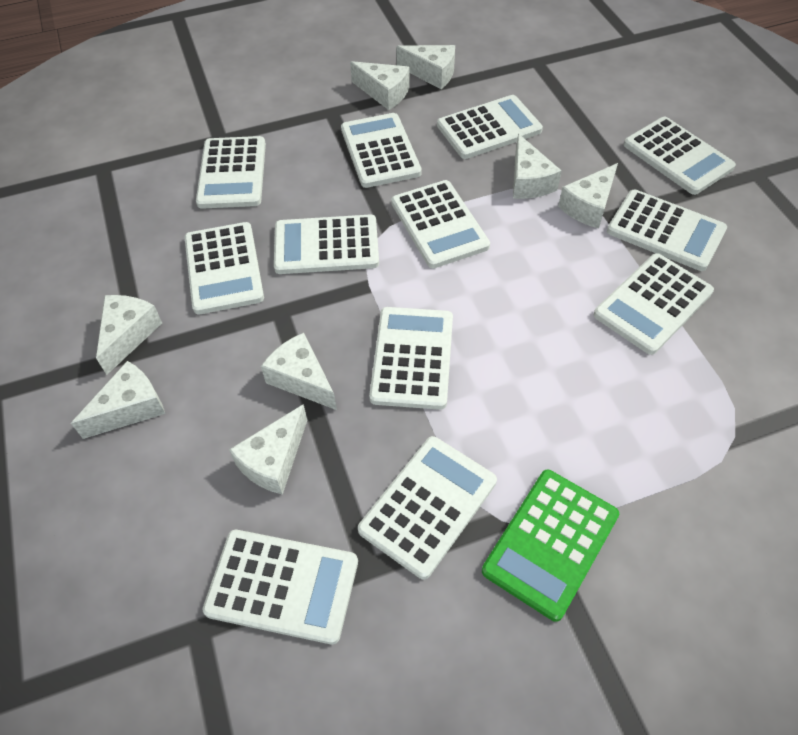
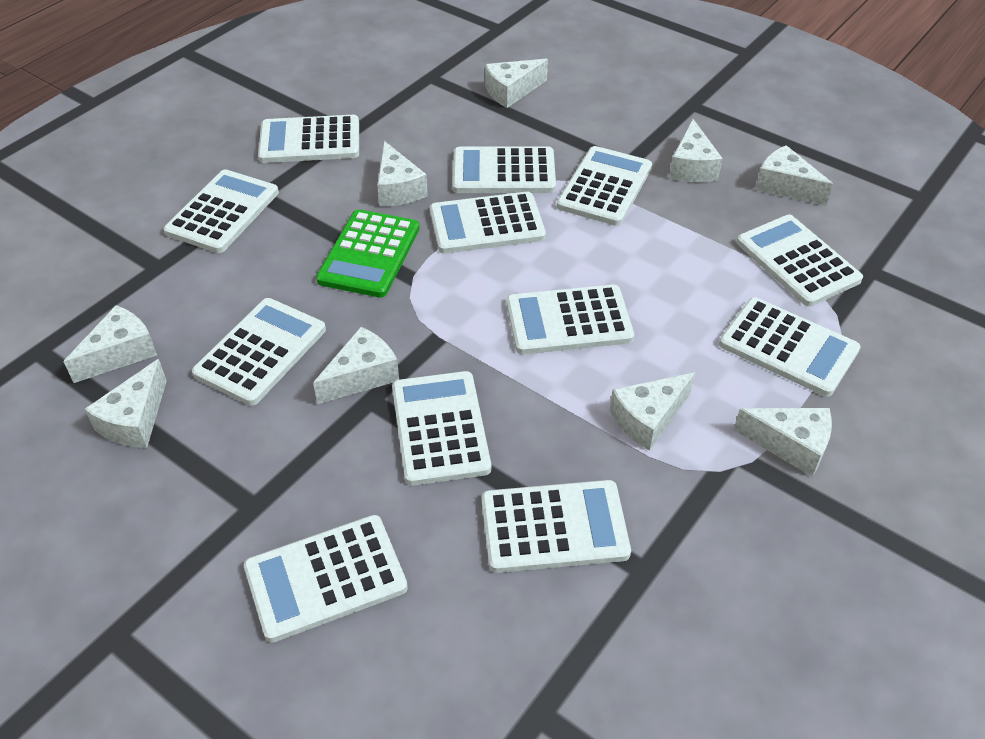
white cheese: [71,361,165,439] [96,295,162,375] [229,404,307,495] [261,333,337,410] [350,61,409,110] [396,45,455,89] [513,134,562,199] [558,163,618,229] = 8 -> [63,305,157,383] [85,359,167,448] [313,327,399,404] [377,141,428,207] [485,59,548,108] [610,373,695,451] [669,119,723,182] [734,408,832,476] [755,145,833,206] = 9

